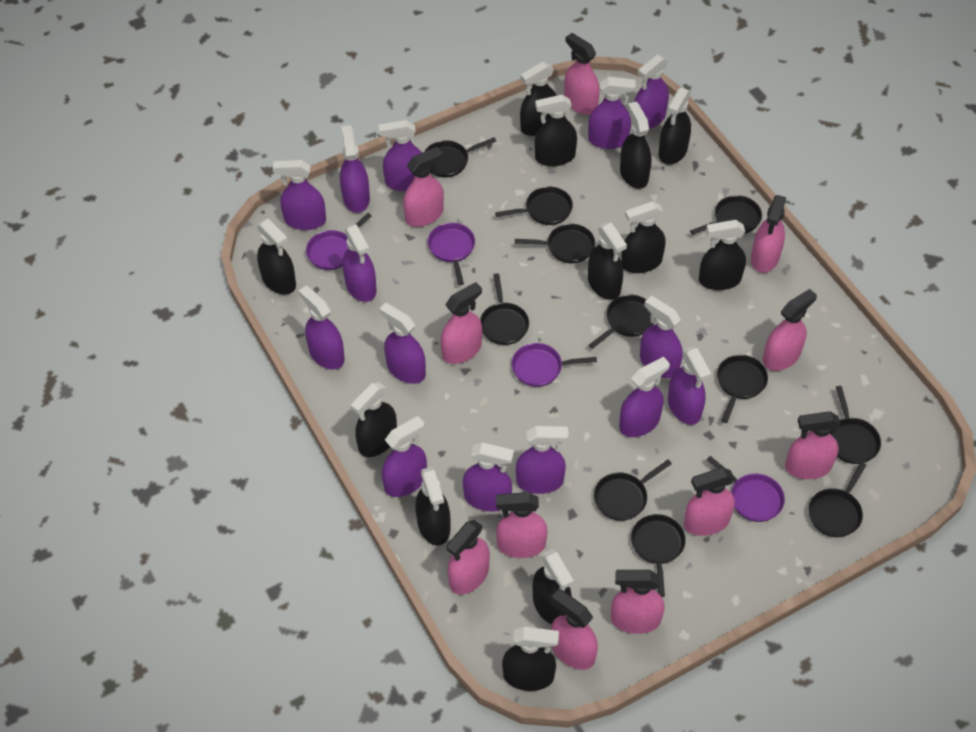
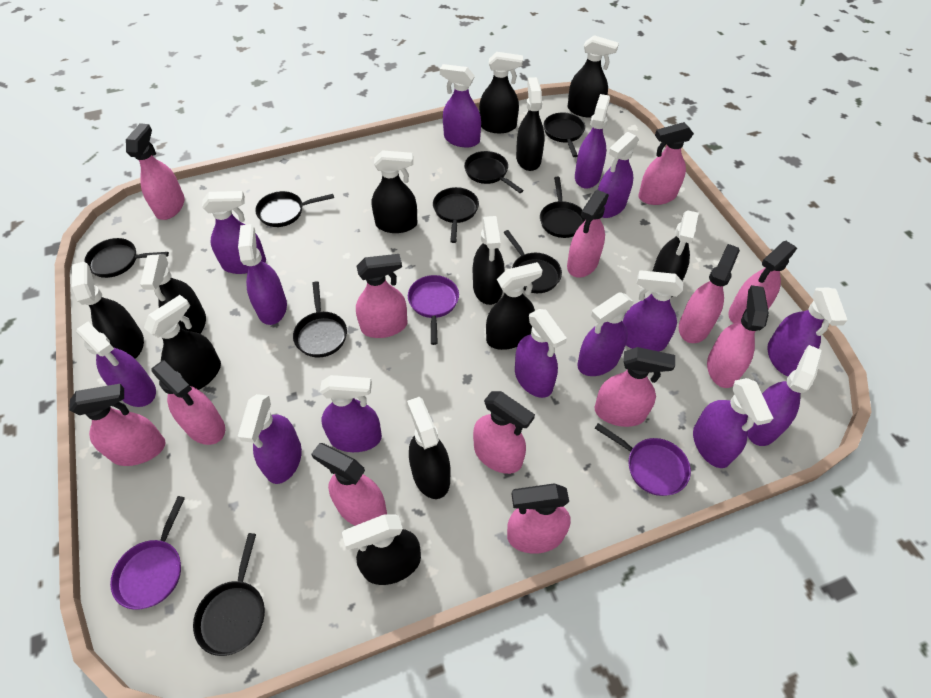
black pan: [424,137,496,177] [480,273,529,345] [495,187,573,225] [515,224,595,263] [589,295,654,349] [594,460,672,521] [631,514,686,597] [690,195,762,235] [717,355,768,423] [809,462,866,537] [830,386,881,464] = 11 -> [84,238,169,278] [193,533,265,656] [255,191,334,227] [293,281,347,358] [433,187,479,243] [464,151,524,193] [503,230,562,293] [540,177,586,238] [543,112,585,157] = 9
pink spray bottle: [403,147,444,227] [441,282,482,364] [446,520,490,595] [496,492,548,558] [551,589,598,670] [564,33,600,115] [611,570,665,634] [684,467,735,536] [751,195,786,273] [763,289,817,371] [785,411,841,479] = 11 -> [69,384,166,466] [126,123,185,220] [151,360,225,445] [311,443,387,526] [356,254,407,338] [473,391,535,474] [507,483,570,554] [567,190,609,277] [594,347,675,427] [638,122,694,205] [679,244,740,343] [707,285,769,388] [728,241,797,324] = 13
purple pan: [306,213,372,270] [428,223,475,285] [512,343,597,387] [706,456,785,522] = 4 -> [110,496,185,610] [408,275,459,345] [595,423,691,496] = 3

